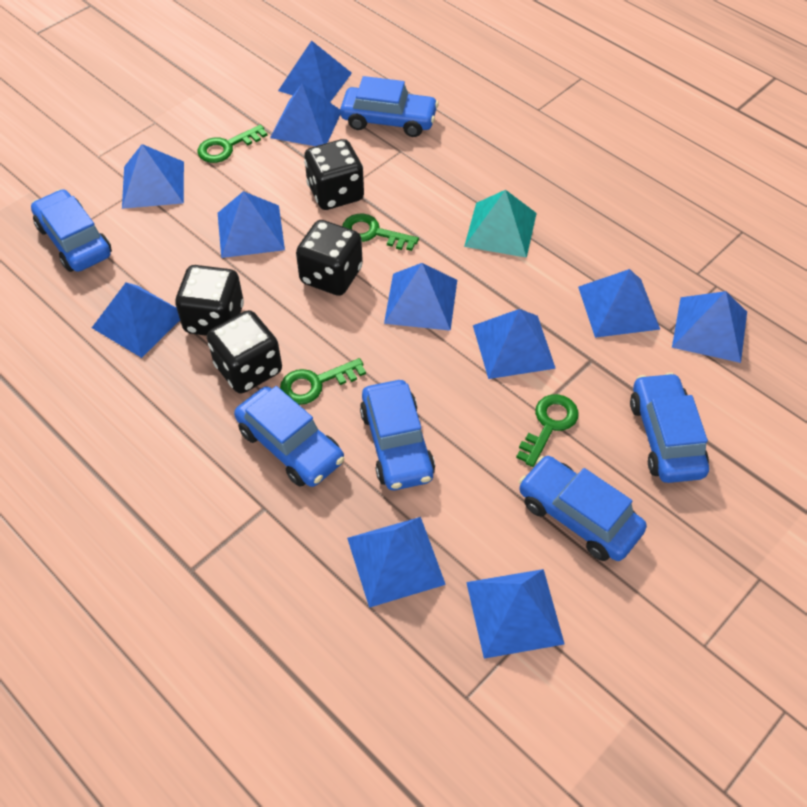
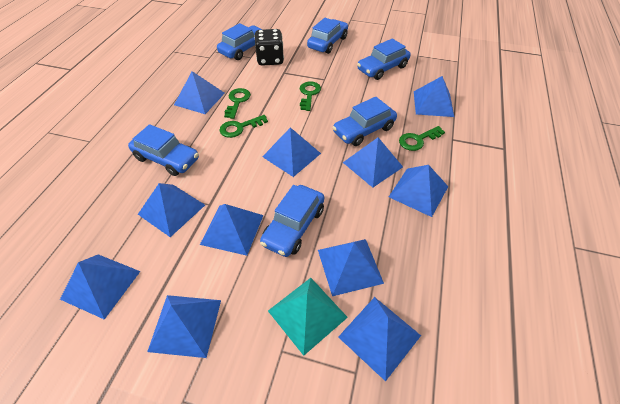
black dice: [175,265,244,336] [207,310,282,394] [296,220,363,296] [304,139,364,210] = 4 -> [254,29,284,66] = 1

